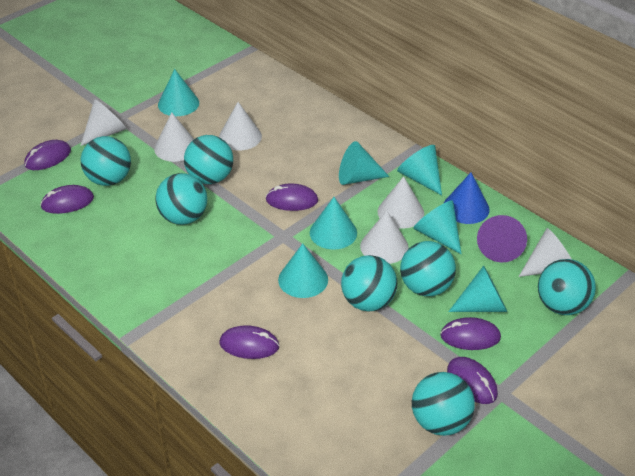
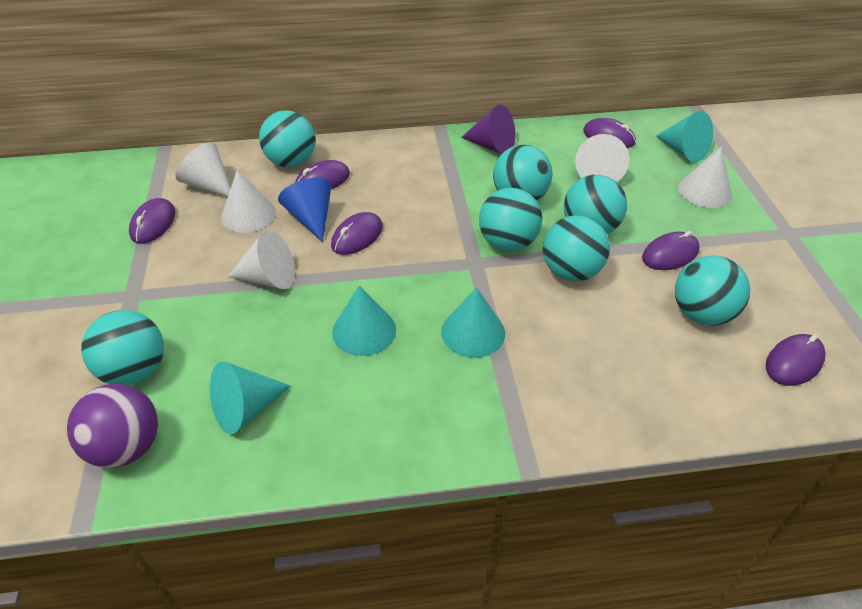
purple ball: none = 0 -> [67,384,158,468] = 1
turquoise cone: [158,69,199,116] [278,243,328,298] [310,197,357,250] [339,141,390,185] [397,145,442,195] [413,200,462,254] [448,265,507,312] = 7 -> [210,361,291,434] [332,286,396,356] [441,287,505,358] [656,111,713,163] = 4
white cone: [81,99,127,146] [154,112,194,162] [219,102,262,151] [360,211,409,264] [378,176,424,229] [519,228,572,277] = 6 -> [175,142,231,197] [221,170,276,233] [228,230,295,289] [575,134,629,182] [678,147,732,208] = 5

